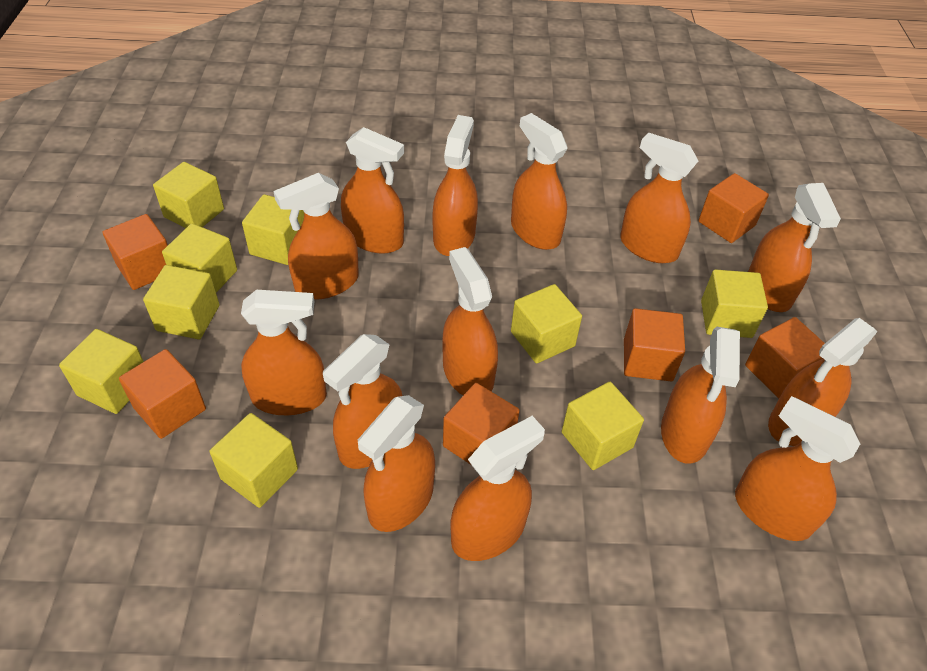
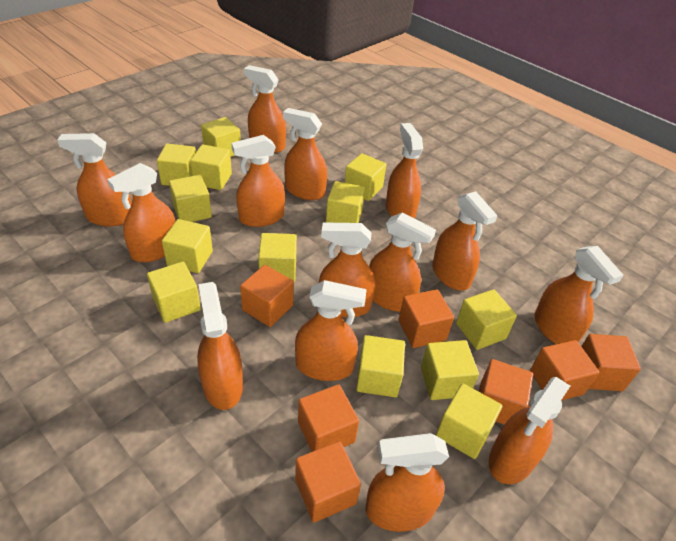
orange cube: [103,214,168,290] [119,349,206,439] [443,383,520,465] [624,308,685,381] [698,173,769,243] [745,317,825,398] = 6 -> [240,265,294,327] [295,441,361,523] [298,384,359,452] [398,289,454,348] [479,359,533,425] [530,340,599,400] [581,334,641,391] = 7
yellow cube: [59,329,144,414] [143,265,220,339] [153,162,224,228] [162,224,237,293] [209,413,298,508] [242,194,304,265] [511,284,582,363] [562,382,644,470] [701,269,768,338] = 9 -> [147,262,201,323] [157,144,196,186] [162,219,213,273] [169,175,212,222] [190,144,232,190] [201,117,241,157] [258,233,297,282] [326,181,365,223] [345,153,386,201] [356,335,405,397] [421,340,479,400] [436,383,502,459] [456,289,517,350] = 13

